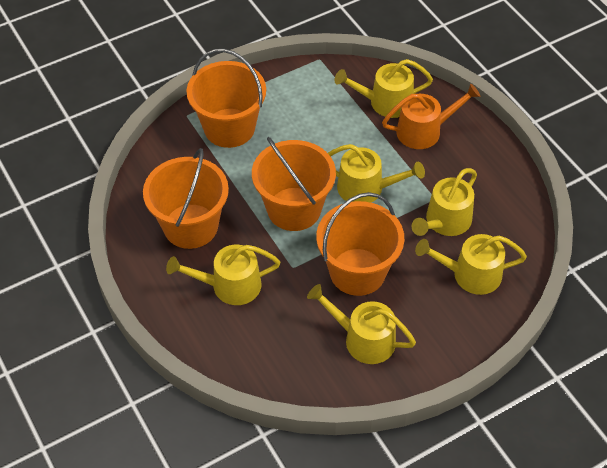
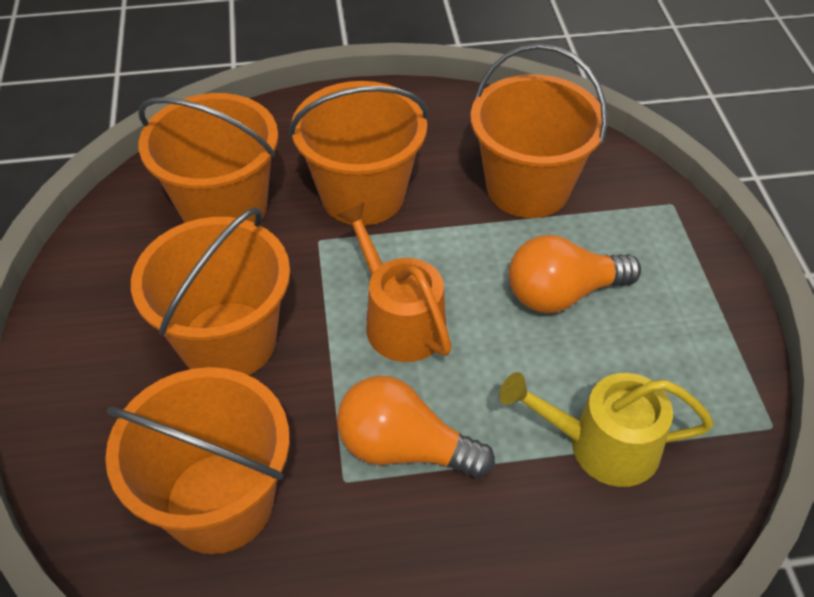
orange bucket: [143,148,229,249] [187,49,266,148] [252,137,336,231] [316,192,404,296] = 4 -> [105,367,290,554] [131,207,290,375] [138,93,278,223] [289,81,429,225] [471,43,608,218] = 5
orange light bulb: none = 0 -> [337,376,495,479] [509,235,641,313] = 2
yellow watering can: [166,244,281,305] [307,284,416,364] [328,144,425,203] [335,59,433,118] [411,168,477,236] [415,234,527,295] = 6 -> [499,372,714,487] = 1

